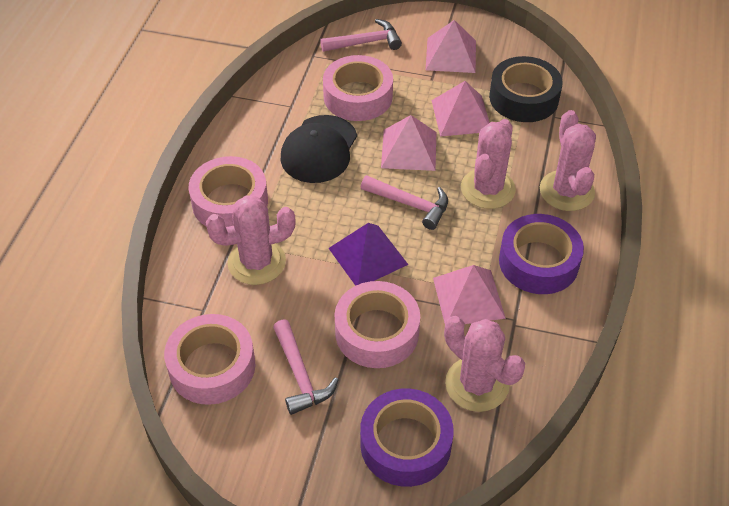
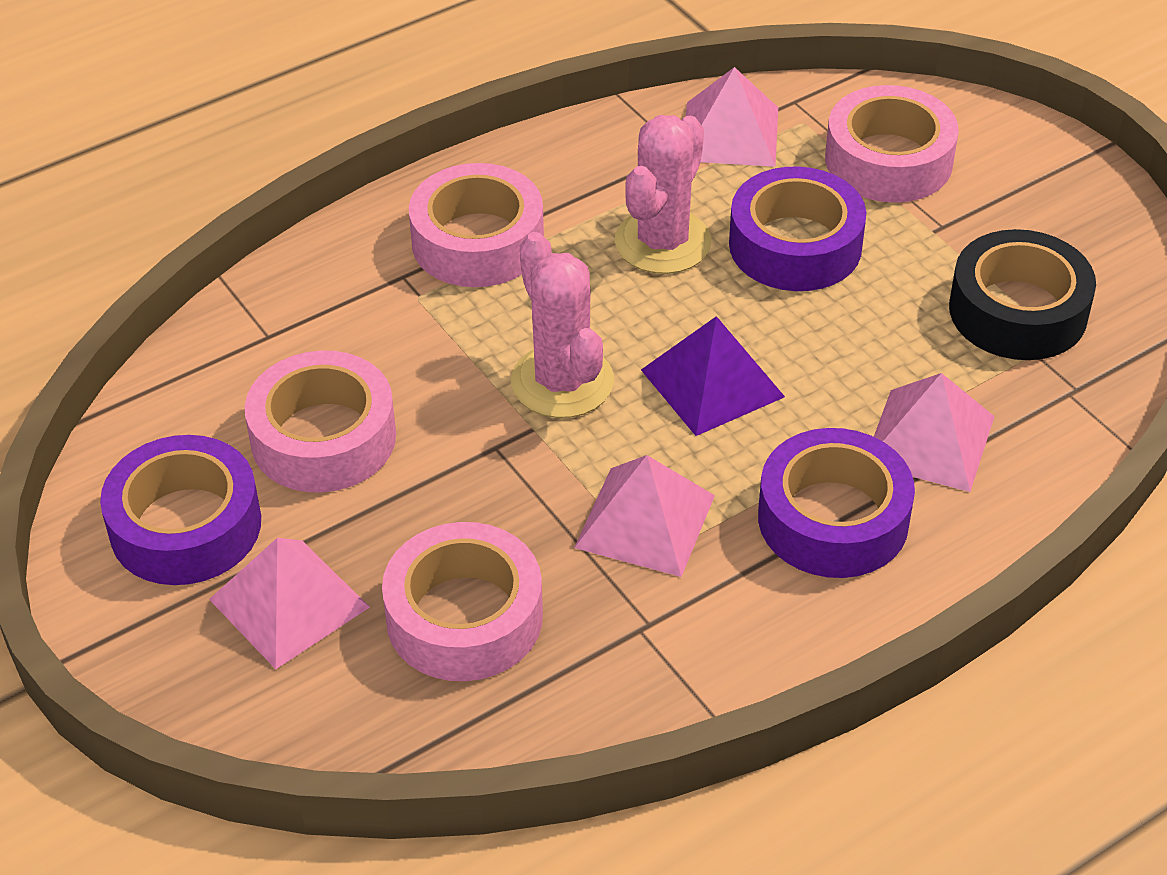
black cap: [281,115,357,183] = 1 -> none = 0
pink cactus: [206,195,296,285] [444,316,525,412] [461,119,516,209] [540,110,596,211] = 4 -> [511,232,614,418] [615,115,711,274] = 2
pink hammer: [273,319,338,415] [320,19,402,52] [361,175,448,230] = 3 -> none = 0
purple tape: [360,388,454,487] [499,214,584,294] = 2 -> [100,435,261,585] [729,166,866,291] [758,428,915,578] = 3

